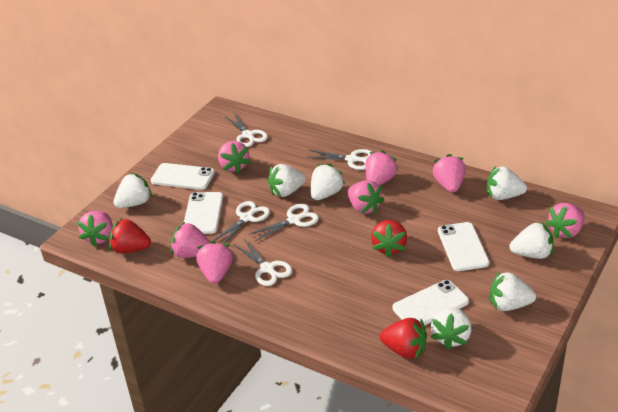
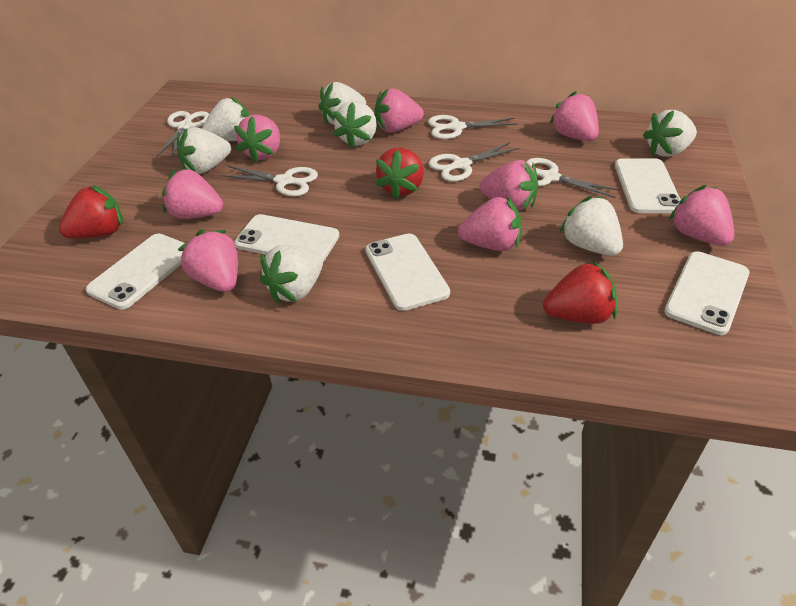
white phone: [151,163,215,190] [184,192,223,234] [392,280,469,326] [438,222,489,271] = 4 -> [86,234,185,309] [234,214,340,262] [365,233,450,311] [615,158,681,213] [664,251,750,335] = 5

